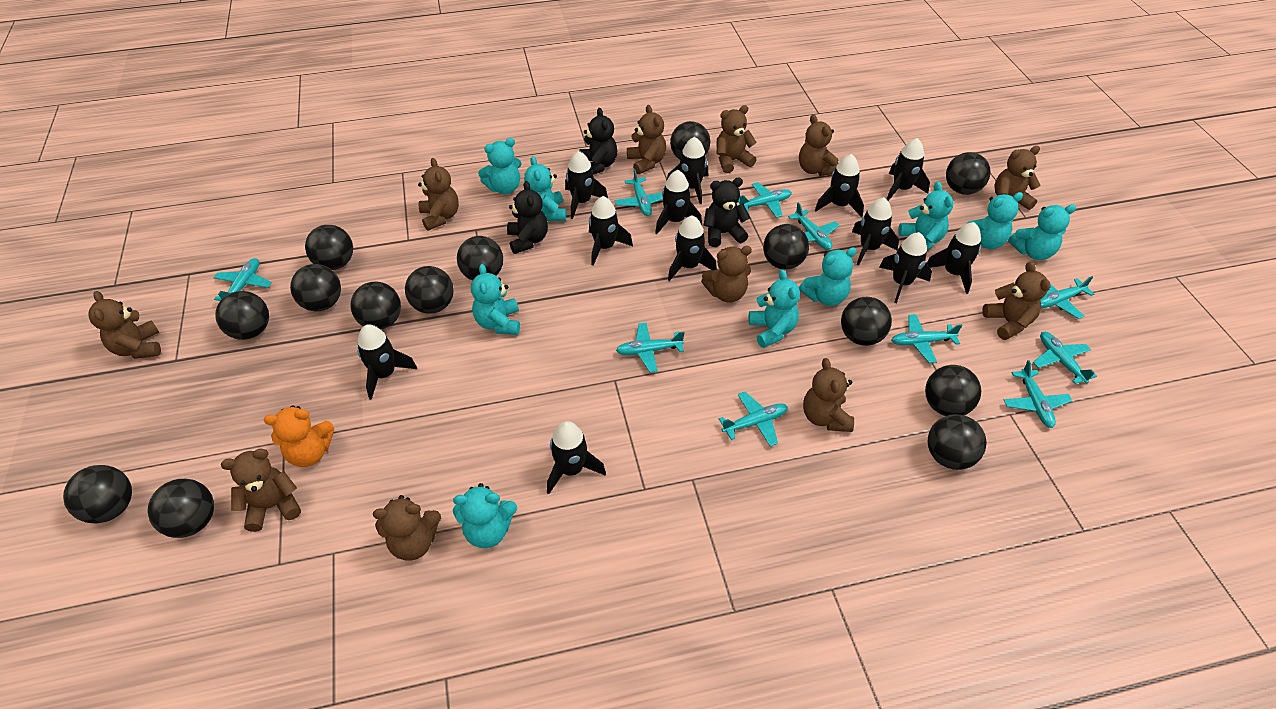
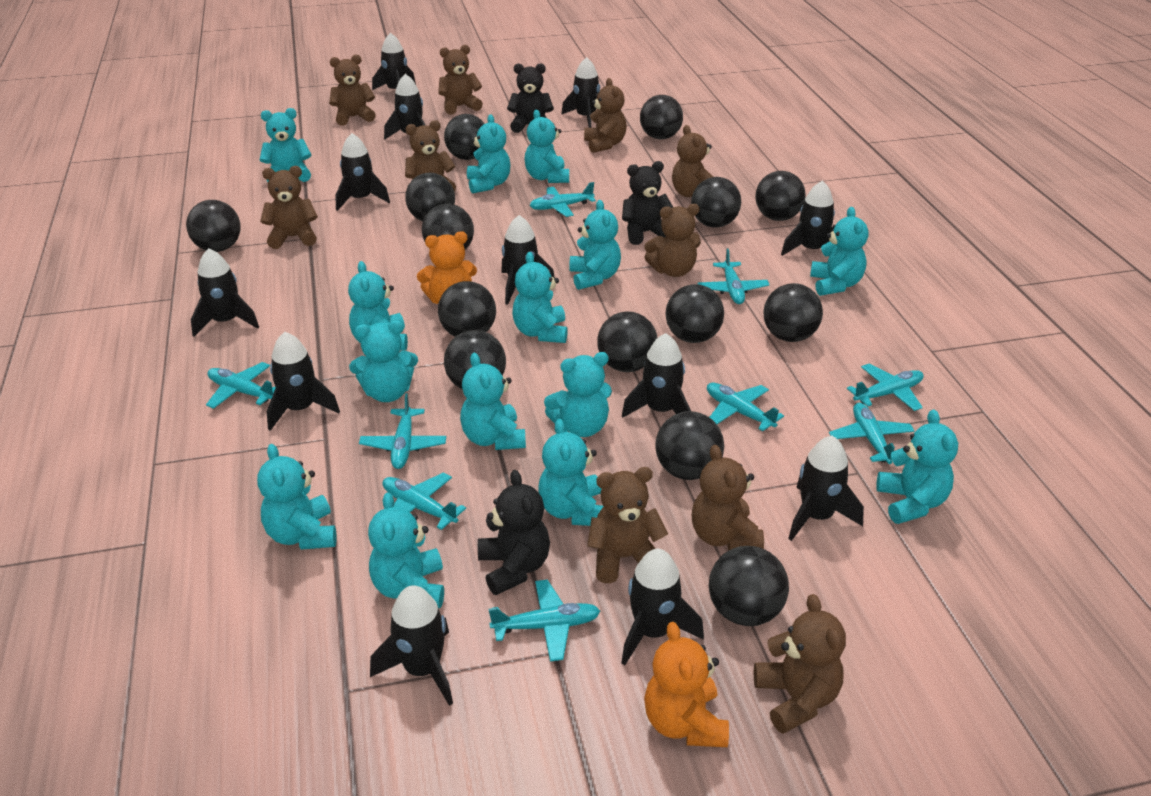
brown teddy bear: [88,291,161,359] [221,449,301,532] [373,495,441,561] [418,158,459,231] [627,105,666,174] [701,246,752,303] [716,105,757,173] [799,115,839,176] [803,358,854,432] [982,262,1051,340] [994,146,1041,210] = 11 -> [260,166,318,249] [329,55,376,126] [405,120,456,192] [438,45,483,115] [584,78,627,153] [587,467,668,583] [644,204,701,277] [672,125,713,197] [692,445,764,551] [754,594,846,734] = 10
orange teddy bear: [264,405,334,467] = 1 -> [417,231,477,304] [644,622,729,747] = 2
turquoise plane: [213,258,272,301] [615,169,663,216] [616,323,685,372] [719,392,788,446] [738,182,792,218] [788,202,839,250] [892,314,962,363] [1004,360,1072,428] [1033,332,1097,384] [1040,276,1094,319] = 10 -> [206,362,276,409] [359,393,446,469] [383,472,466,530] [489,579,600,662] [529,182,596,217] [698,249,770,304] [707,383,784,431] [829,403,915,464] [847,364,924,411] = 9
turquoise teddy bear: [453,483,517,548] [471,264,520,335] [478,138,522,194] [524,156,566,221] [749,269,800,348] [799,247,857,306] [898,182,953,250] [965,192,1023,249] [1008,204,1076,260] = 9 -> [257,444,337,550] [260,108,312,182] [348,261,408,350] [349,320,418,402] [368,492,444,608] [460,353,526,450] [467,114,510,194] [512,252,568,343] [524,110,569,183] [538,419,604,526] [544,352,612,437] [569,200,621,290] [810,207,868,296] [876,410,958,524] = 14

